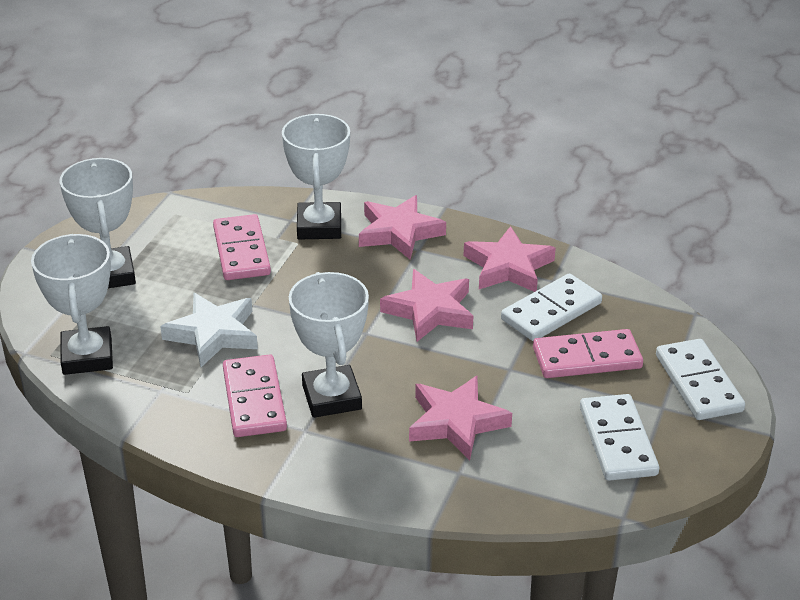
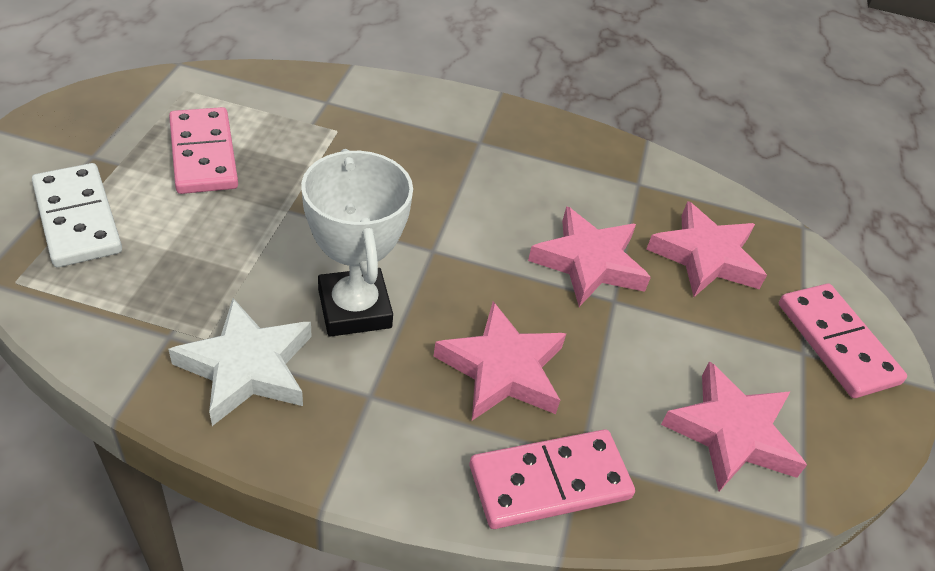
white domino: [501,273,602,341] [580,394,659,481] [656,339,745,420] = 3 -> [32,163,122,267] = 1
white trophy: [31,234,113,375] [59,158,136,288] [282,114,350,239] [289,272,369,418] = 4 -> [301,149,413,337] = 1

